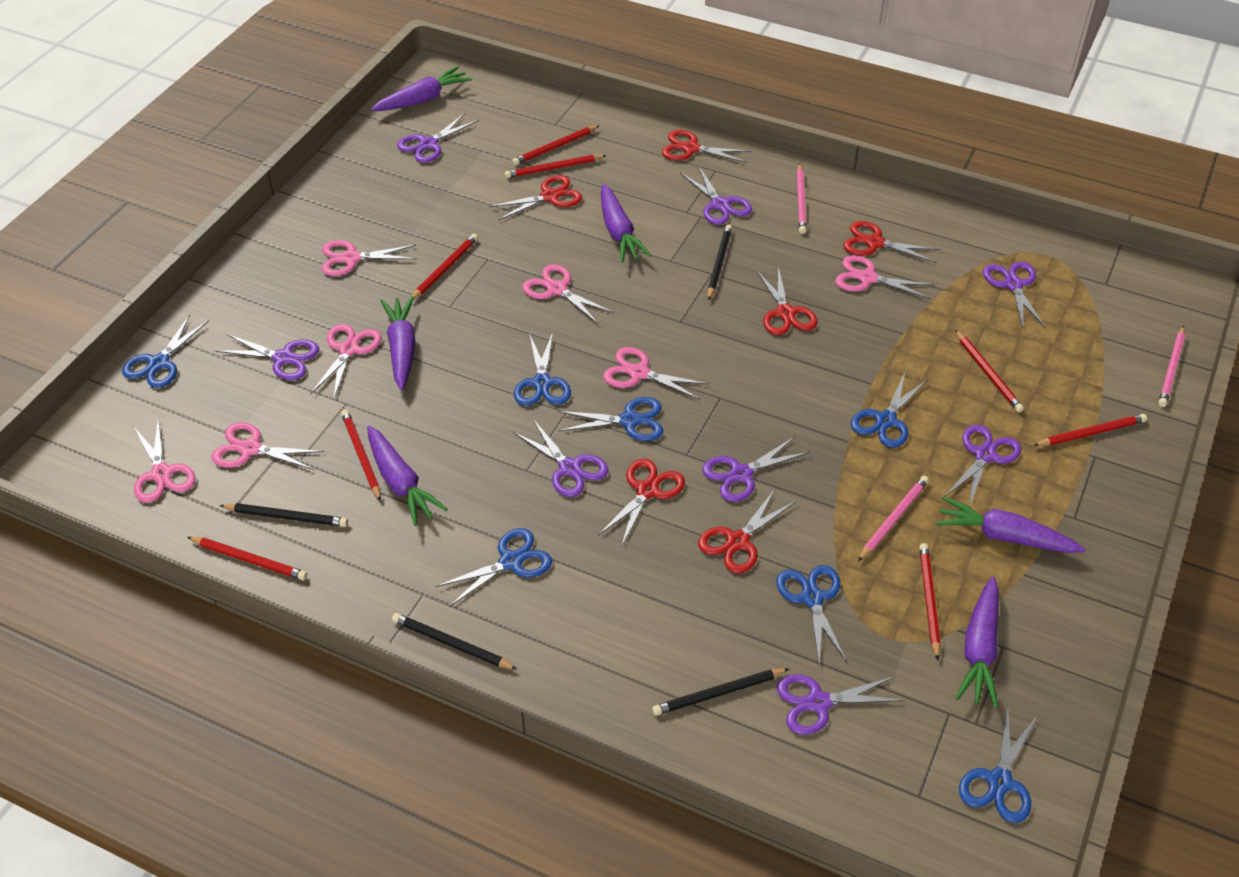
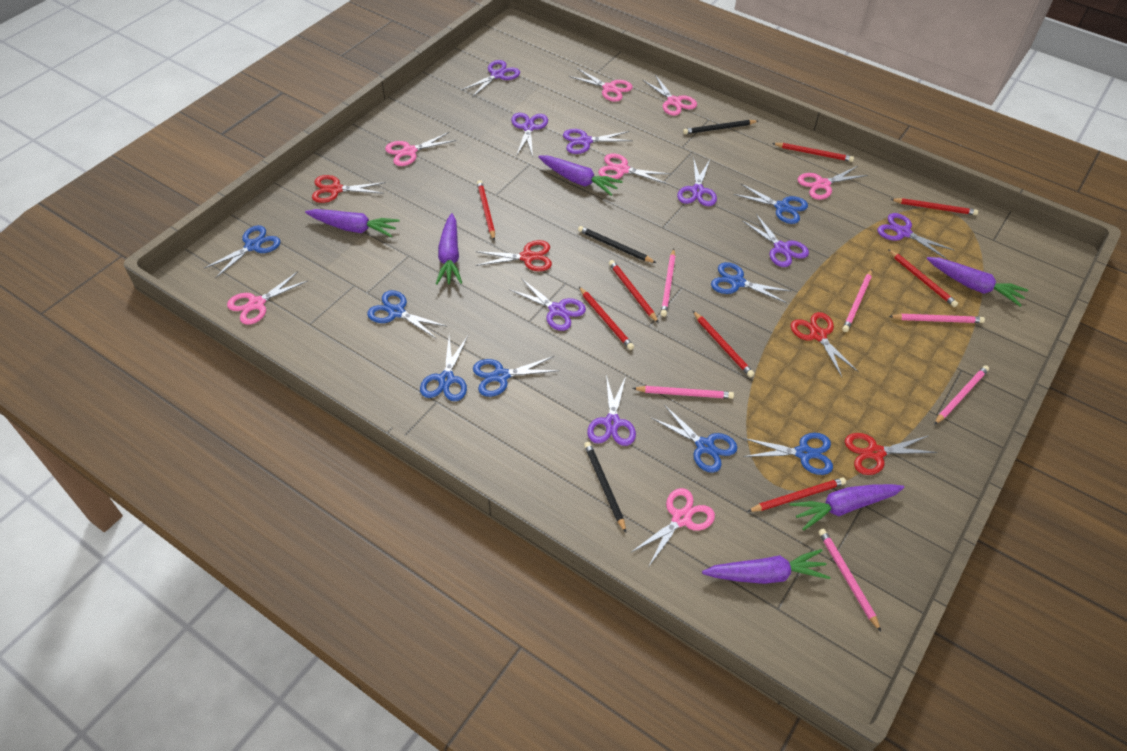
black pencil: [219,503,348,527] [392,613,518,670] [652,668,789,716] [708,225,732,300] = 4 -> [578,226,656,263] [584,442,626,533] [683,120,758,134] = 3
blue scissors: [122,315,209,388] [435,528,552,607] [514,332,571,406] [558,397,663,441] [776,565,847,666] [851,372,928,448] [959,707,1037,823] = 7 -> [204,225,281,278] [367,290,448,339] [420,336,468,401] [473,356,560,397] [651,405,737,473] [711,262,791,303] [733,184,808,224] [743,433,833,475] = 8
pink pencil: [797,163,806,234] [858,476,929,561] [1158,326,1185,407] = 3 -> [632,386,734,399] [661,249,676,317] [818,528,881,632] [842,269,872,332] [889,314,985,323] [934,365,989,425] = 6
red scissors: [489,175,582,221] [598,459,685,547] [662,130,752,163] [698,489,796,573] [756,266,817,335] [843,221,941,263] = 6 -> [312,175,386,203] [475,240,552,271] [791,312,859,377] [845,433,938,475] = 4

